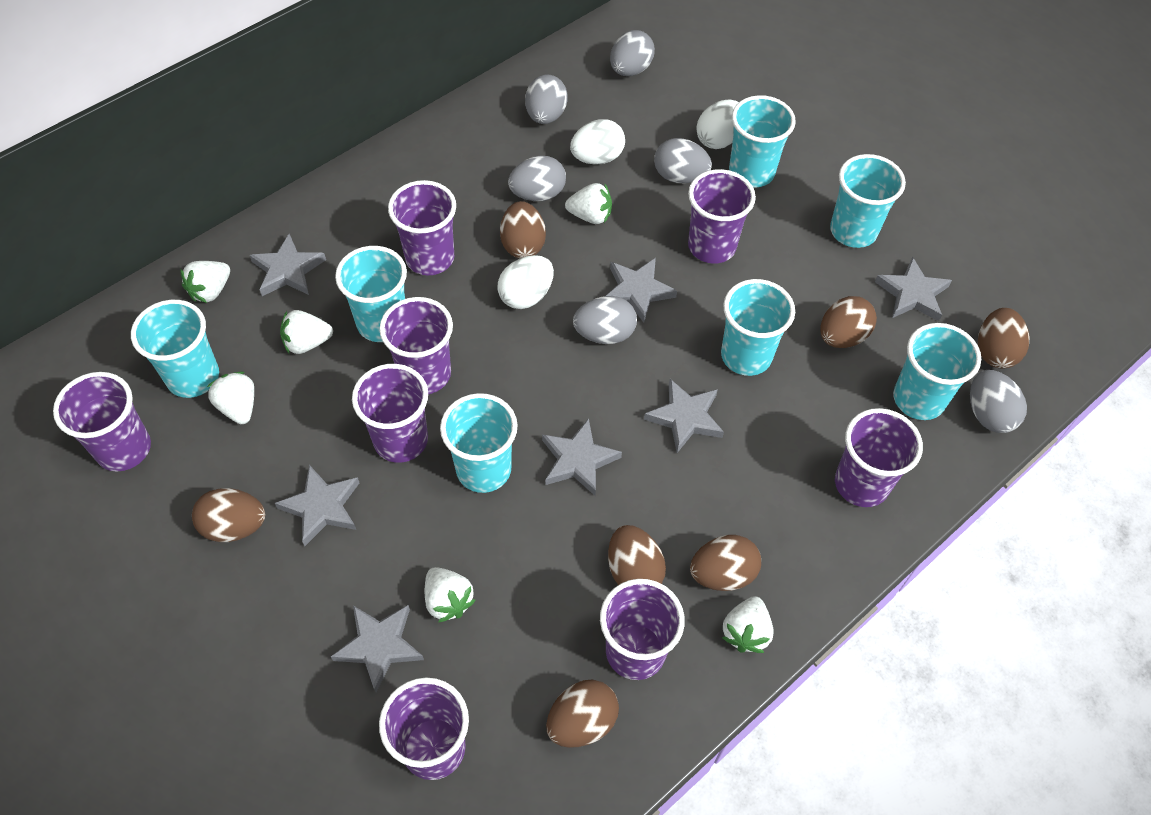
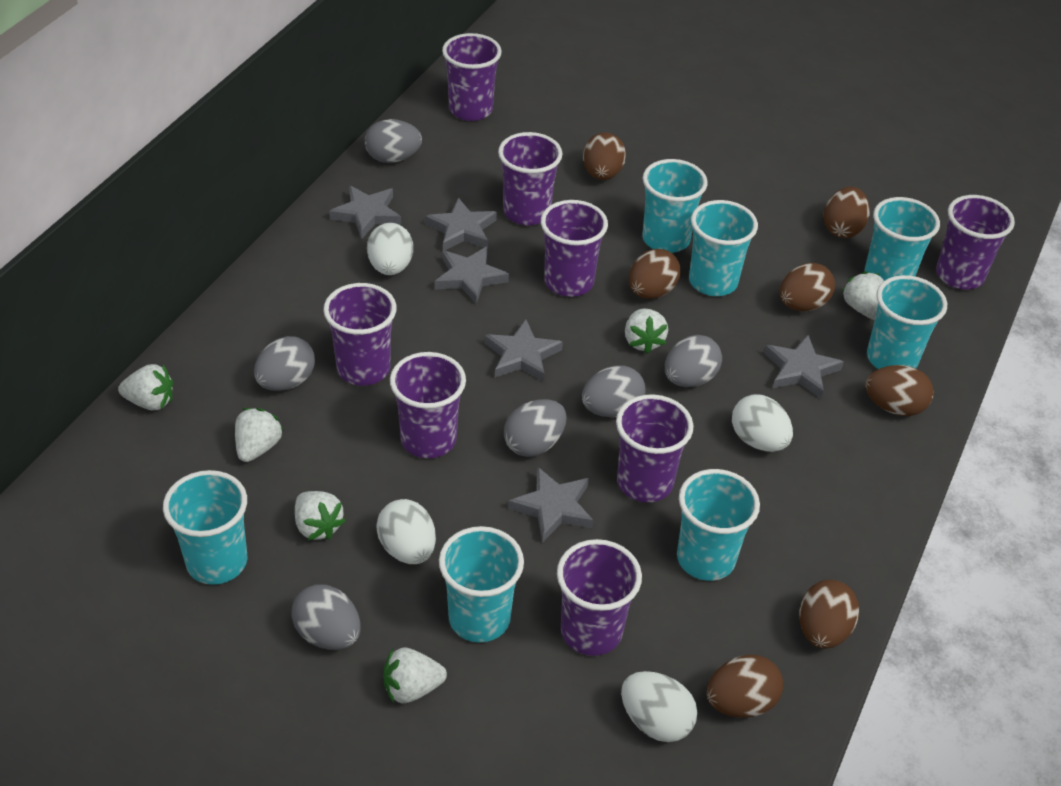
grey star: [250,234,326,296] [275,465,359,546] [331,605,424,692] [542,418,622,496] [606,258,677,323] [644,379,724,453] [875,257,952,321] = 7 -> [329,185,401,239] [425,198,497,251] [435,246,509,304] [484,319,563,382] [508,466,594,543] [764,335,844,398] = 6
white egg: [498,255,554,309] [570,119,625,164] [696,99,739,149] = 3 -> [367,223,413,275] [376,499,436,564] [621,671,697,742] [732,394,793,452] = 4

